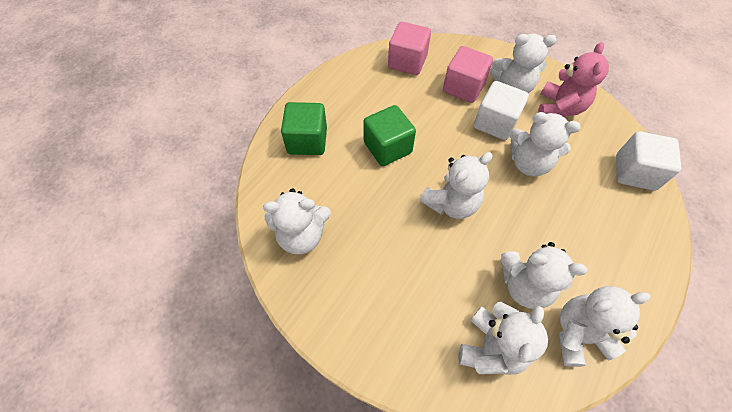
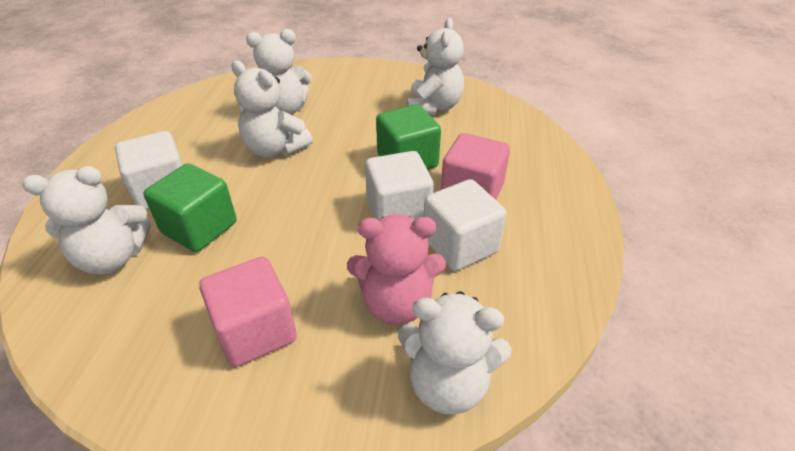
white cube: [474,81,529,140] [616,131,682,191] = 2 -> [115,131,183,210] [365,151,434,220] [424,179,506,271] = 3
white teddy bear: [263,188,331,254] [419,152,493,219] [459,302,548,375] [490,34,557,93] [501,242,587,309] [510,112,581,177] [559,286,651,367] = 7 -> [22,166,151,274] [231,61,313,158] [246,29,312,115] [398,291,512,415] [407,18,464,115] = 5

